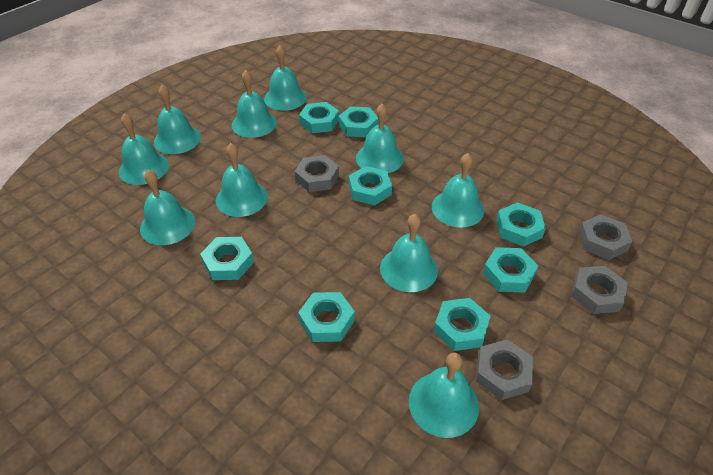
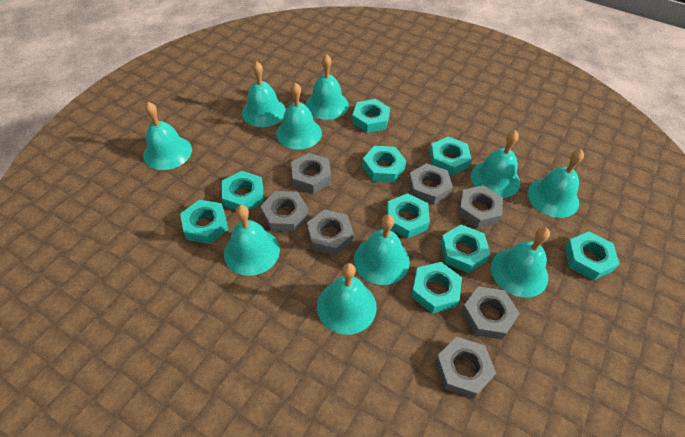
grey nut: [295,155,339,192] [476,339,533,400] [571,266,628,314] [578,214,632,260] = 4 -> [261,191,308,232] [291,153,331,193] [307,209,354,255] [408,163,453,205] [435,337,496,399] [458,185,503,228] [461,286,520,339] = 7
turquoise nut: [200,237,254,280] [298,292,355,342] [299,102,339,133] [339,106,379,138] [349,166,392,205] [434,298,491,351] [483,247,538,293] [496,202,546,247] = 8 -> [180,200,228,244] [222,171,264,211] [352,99,390,133] [362,146,406,182] [386,193,430,239] [411,262,462,314] [430,137,471,175] [440,225,490,273] [565,232,619,280] = 9

